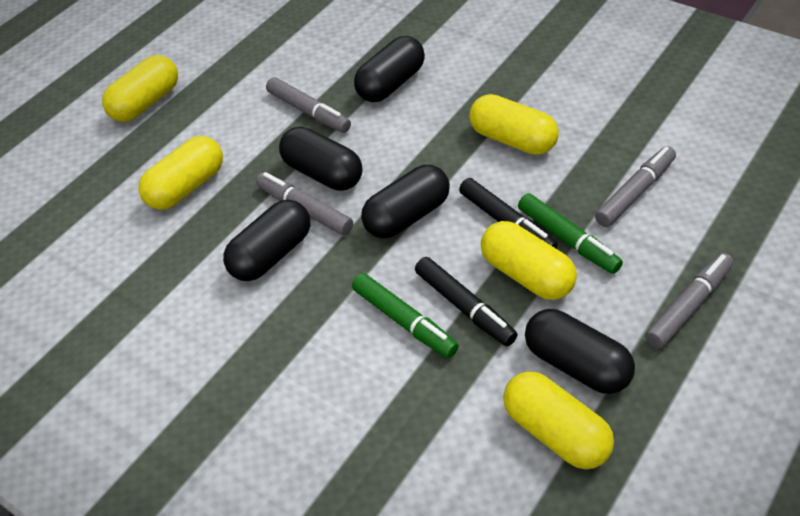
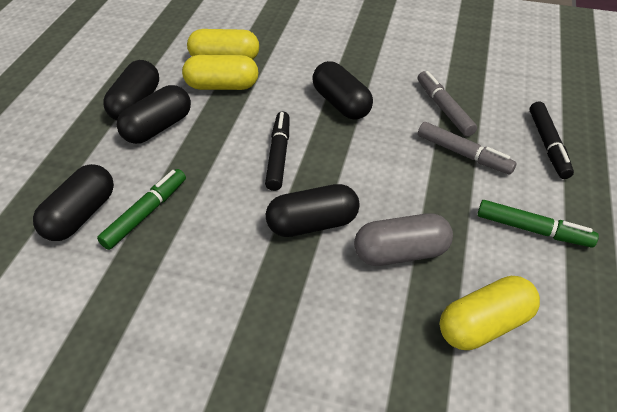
grey capsule: none = 0 -> [354,213,453,266] = 1
grey marker: [256,172,353,235] [266,77,351,133] [595,146,676,227] [645,252,733,349] = 4 -> [418,71,477,137] [418,122,517,174] = 2
yellow capsule: [102,55,178,122] [139,136,223,210] [469,94,559,155] [481,221,577,300] [503,371,614,469] = 5 -> [182,55,258,90] [187,29,259,60] [439,276,540,350] = 3

